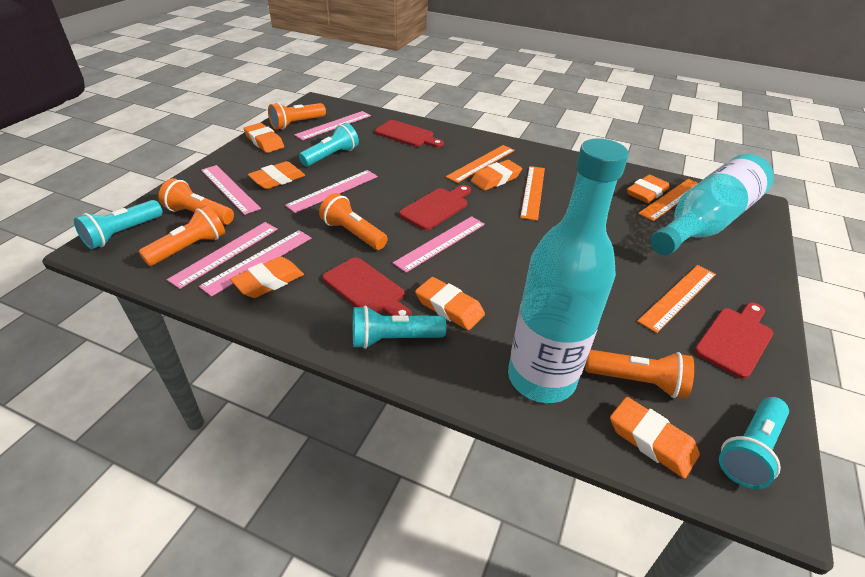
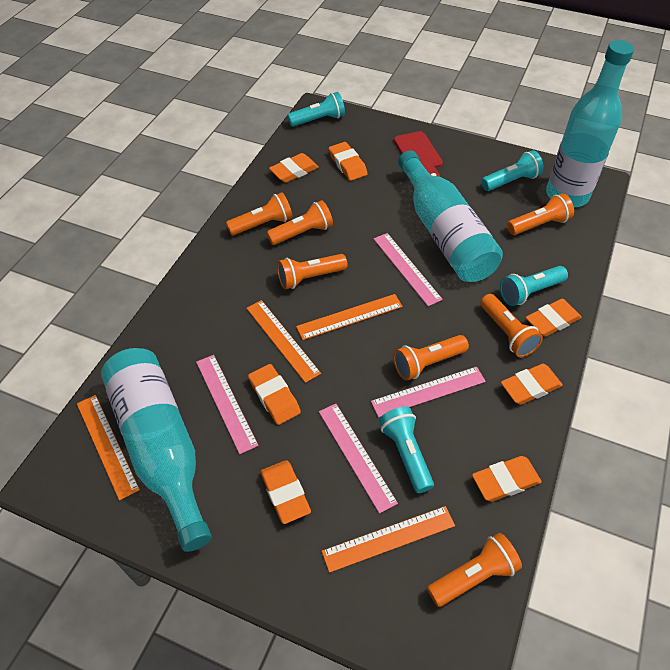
orange flashlight: [139,205,225,266] [159,178,234,225] [268,102,326,129] [319,193,388,250] [585,350,694,398] = 5 -> [226,193,293,235] [266,200,333,245] [277,254,347,289] [393,335,469,381] [427,533,522,607] [480,294,543,357] [507,193,574,235] = 7
pink ruler: [167,222,278,289] [199,230,311,297] [201,165,261,215] [285,170,378,213] [294,111,371,140] [393,216,485,273] = 6 -> [196,355,258,454] [319,404,398,514] [371,367,486,418] [374,233,443,306] = 4
red cutting board: [322,257,412,316] [375,120,444,148] [399,185,471,230] [694,302,773,379] = 4 -> [394,131,443,177] = 1
turquoise bottle: [508,138,629,403] [650,154,774,255] = 2 -> [101,348,212,552] [398,150,503,282] [546,40,634,208] = 3

